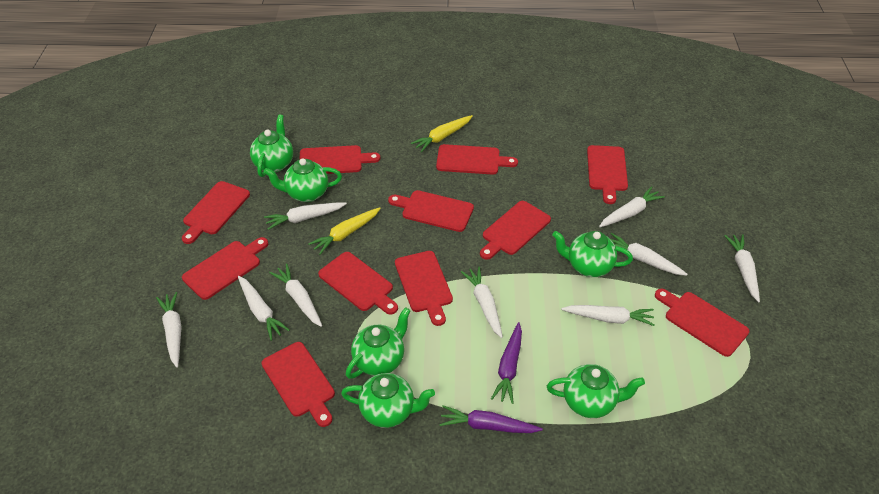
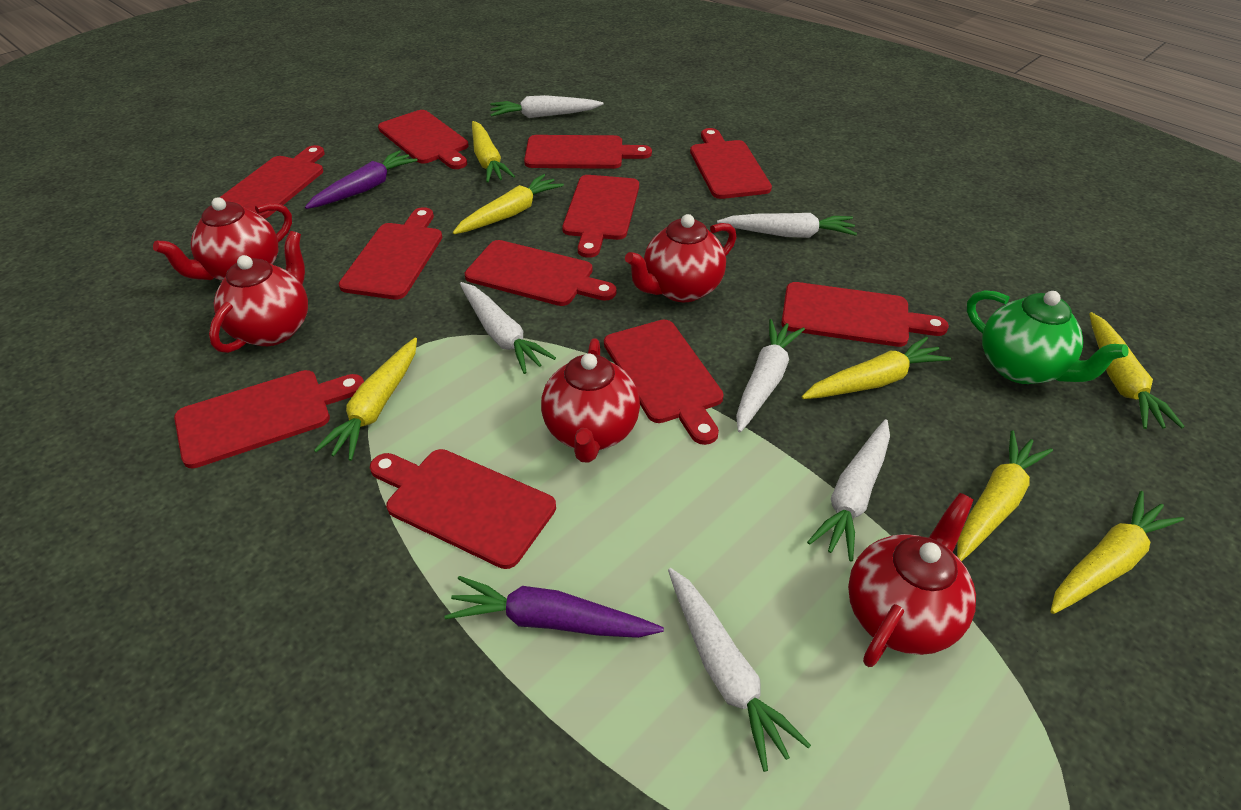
green teapot: [250,114,293,177] [264,158,342,202] [341,373,435,428] [346,307,411,379] [547,364,645,418] [552,231,633,277] = 6 -> [967,290,1129,384] = 1
red teapot: none = 0 -> [153,197,292,281] [209,231,308,353] [541,338,640,463] [625,214,737,302] [848,493,976,667] = 5
white carrot: [156,292,182,368] [238,276,290,341] [264,202,347,230] [269,264,322,327] [461,266,503,338] [561,305,655,326] [599,186,665,227] [611,233,688,276] [724,234,760,302] = 9 -> [460,282,556,374] [490,95,603,118] [668,568,811,772] [717,213,857,238] [736,319,805,432] [807,419,890,562] = 6
yellow carrot: [308,207,381,255] [411,115,473,152] = 2 -> [314,338,417,461] [453,174,564,234] [472,121,515,183] [802,336,951,399] [957,430,1053,561] [1050,491,1184,614] [1089,312,1185,429] = 7

